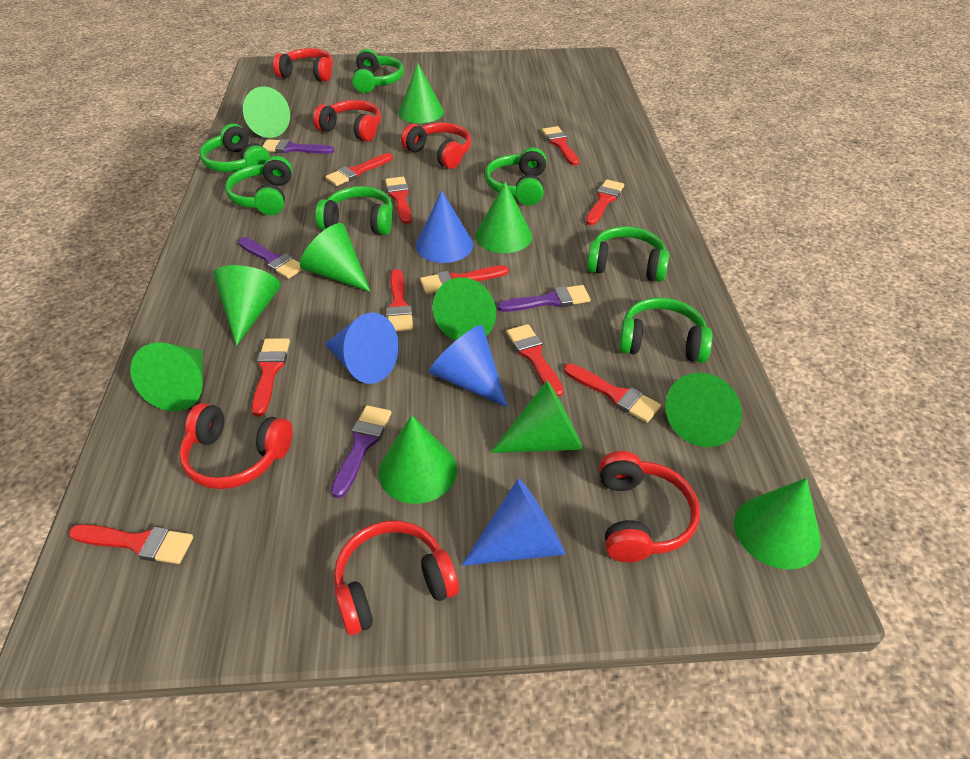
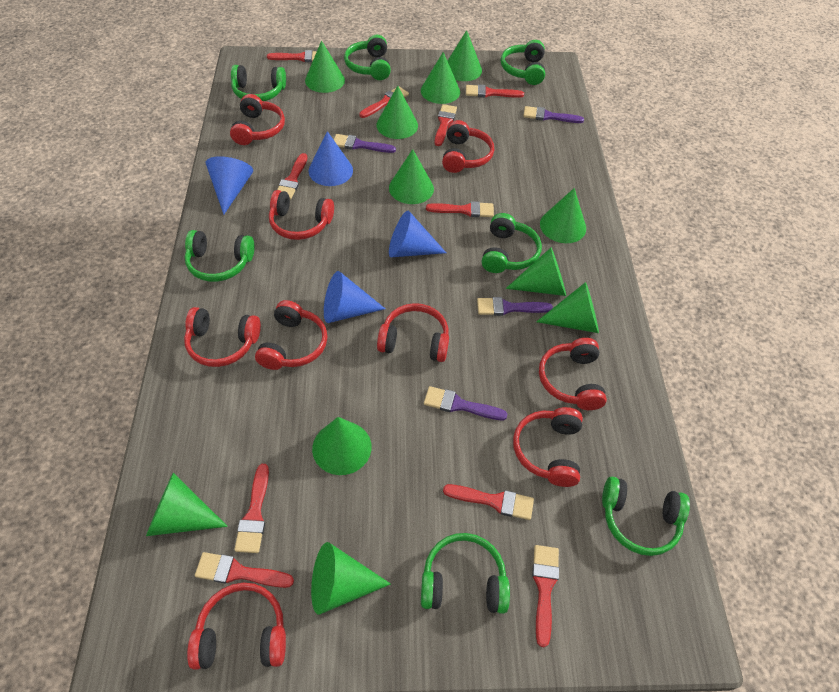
red headphones: [179,403,293,489] [273,48,333,82] [313,100,381,142] [334,521,459,635] [401,122,471,169] [599,451,700,562] = 6 -> [184,307,261,367] [187,582,286,670] [230,94,285,145] [255,300,327,370] [269,190,334,240] [377,303,449,362] [442,120,494,173] [513,407,583,487] [539,338,607,410] = 9

